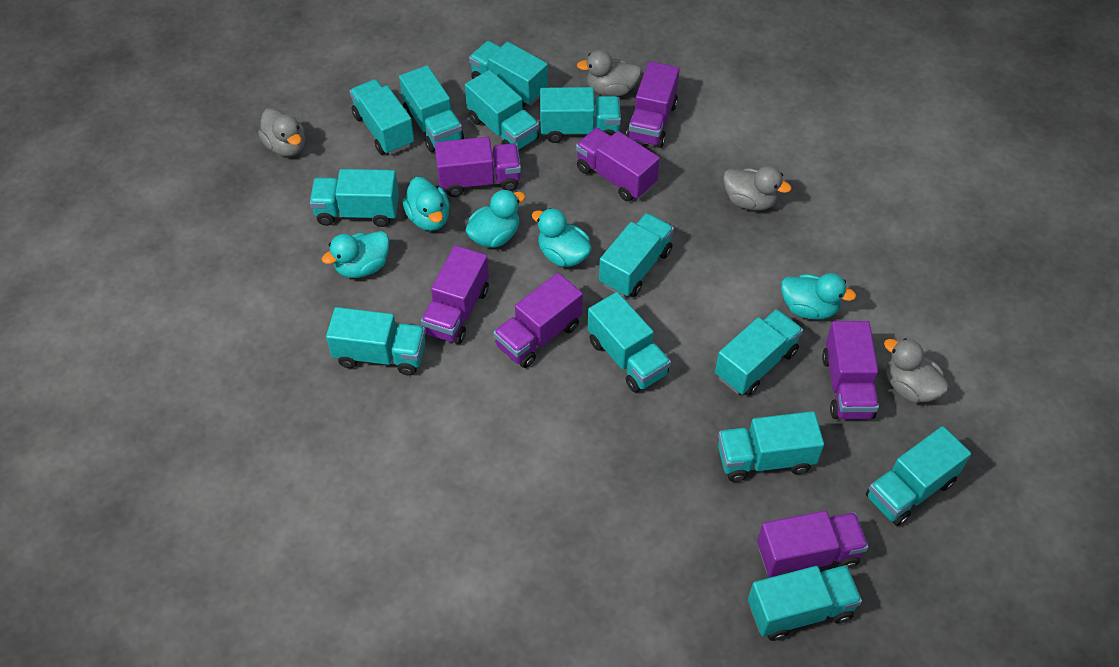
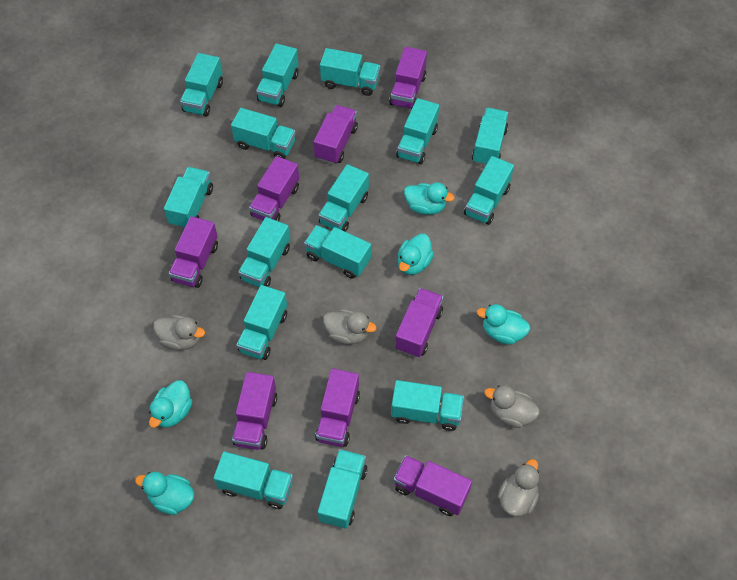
purple truck: [421,245,489,344] [435,137,521,197] [493,273,583,368] [576,128,660,202] [626,61,680,148] [757,511,869,577] [822,321,879,419] = 7 -> [169,216,218,288] [232,372,277,450] [249,156,299,222] [314,105,358,164] [315,368,360,447] [389,47,427,109] [394,455,472,516] [395,288,443,357] = 8
turquoise truck: [310,169,399,227] [326,307,426,376] [350,79,414,155] [399,65,464,152] [465,70,539,150] [469,41,548,107] [540,87,621,143] [588,292,671,393] [599,213,674,297] [715,309,803,396] [718,411,824,482] [748,565,862,641] [866,426,971,526] = 13 -> [164,167,213,229] [180,53,223,116] [214,452,293,509] [231,108,296,159] [236,285,287,360] [238,217,290,287] [256,43,299,107] [304,225,371,279] [318,164,369,232] [318,449,368,529] [320,48,380,96] [391,380,464,431] [396,98,439,164] [464,156,514,225] [472,108,508,166] = 15

